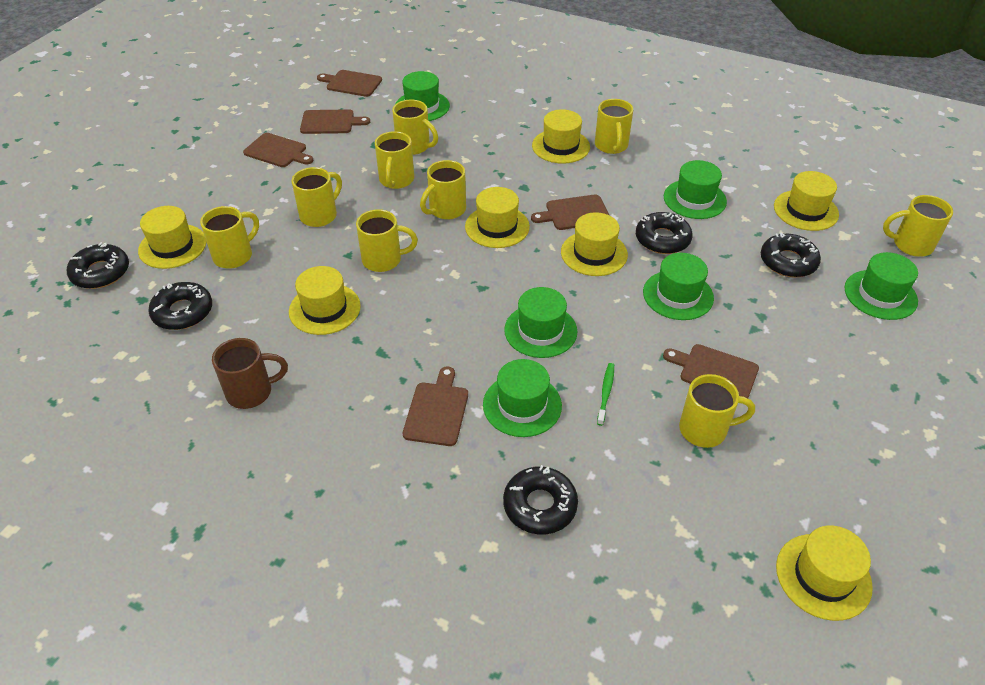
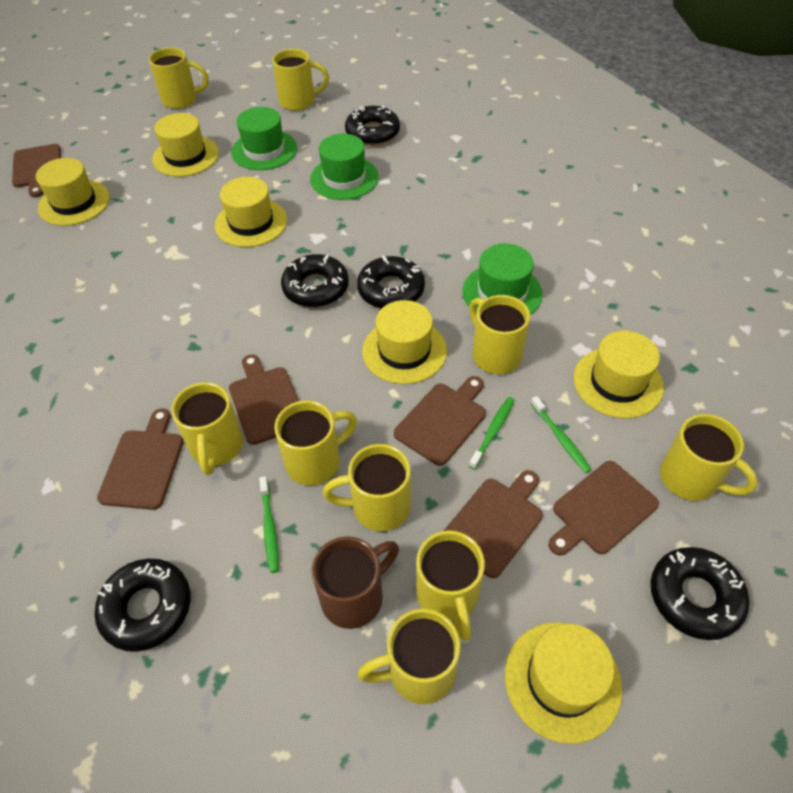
green hat: [396,71,450,121] [483,359,562,437] [504,287,578,358] [643,253,714,320] [664,160,727,219] [844,252,918,320] = 6 -> [231,107,297,170] [310,134,379,200] [463,244,543,315] = 3
green toothbrush: [597,363,614,426] = 1 -> [259,476,279,573] [469,397,515,470] [530,396,592,473] = 3
yellow hat: [138,206,206,269] [289,266,361,335] [465,187,530,248] [532,109,590,164] [561,212,628,276] [774,171,839,231] [776,525,873,621] = 7 -> [36,158,110,226] [152,113,219,177] [215,177,287,247] [362,300,447,384] [505,622,622,744] [573,331,664,418] = 6

